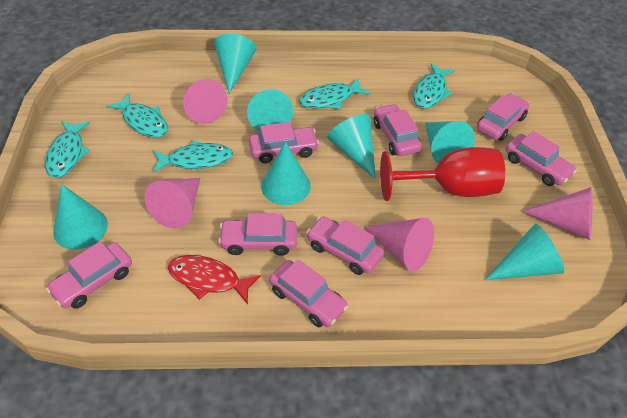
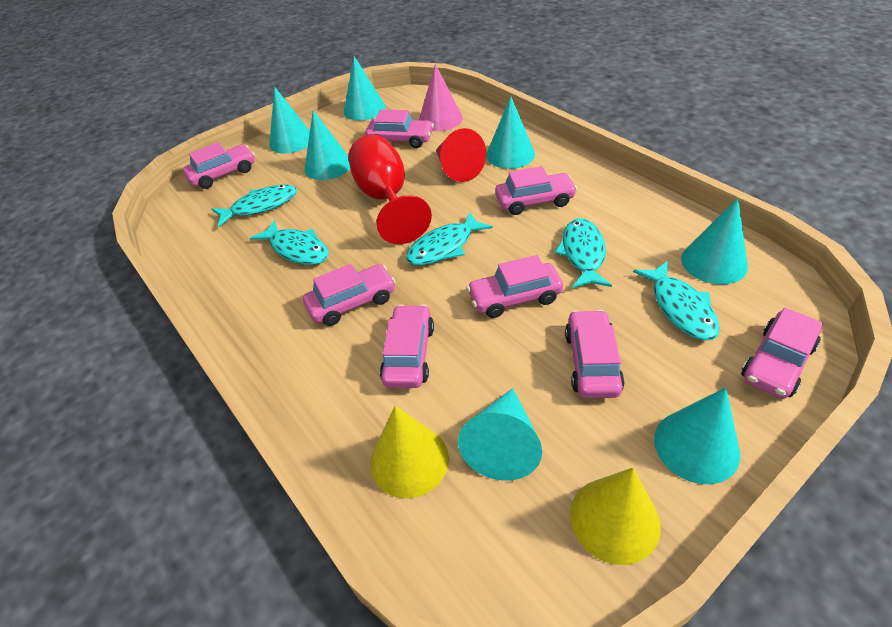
pink cone: [145,178,200,229] [183,79,228,124] [363,218,434,271] [521,187,592,240] = 4 -> [419,64,463,131] = 1
red cone: none = 0 -> [436,128,486,182] = 1
red fish: [168,255,260,304] = 1 -> none = 0
yellow cone: none = 0 -> [370,406,449,498] [570,468,661,565] = 2

